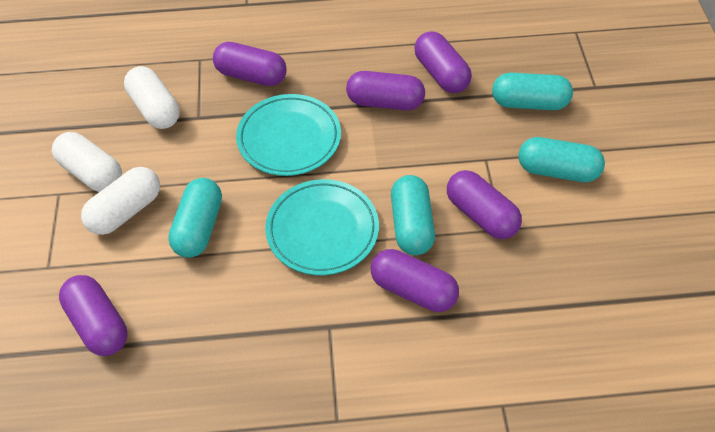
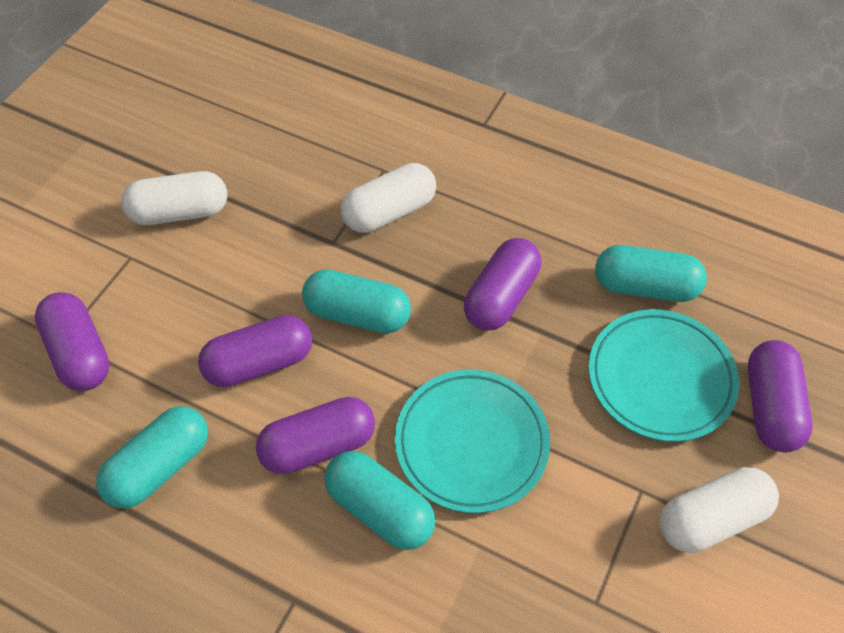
purple capsule: [59,275,127,356] [213,42,287,86] [346,71,425,110] [371,249,459,312] [414,31,472,93] [447,170,522,239] = 6 -> [35,292,110,391] [198,315,312,387] [256,397,375,474] [464,238,541,331] [748,340,812,452] = 5

